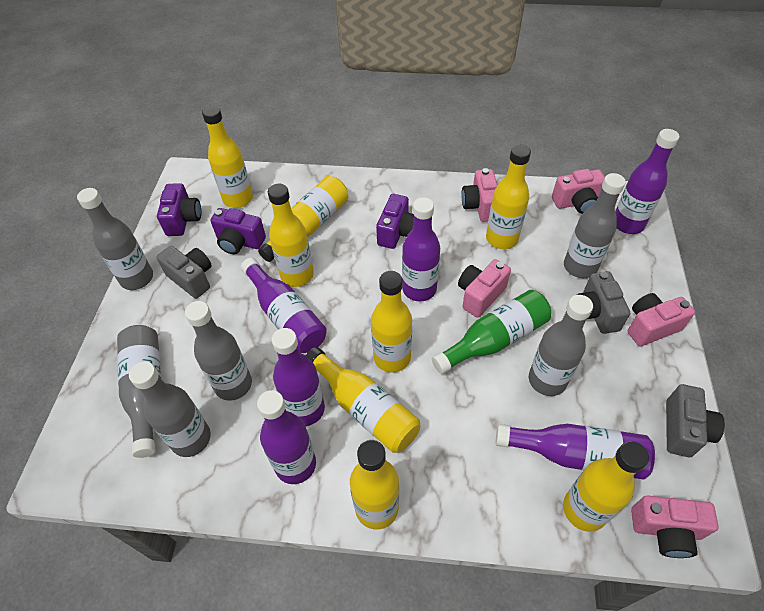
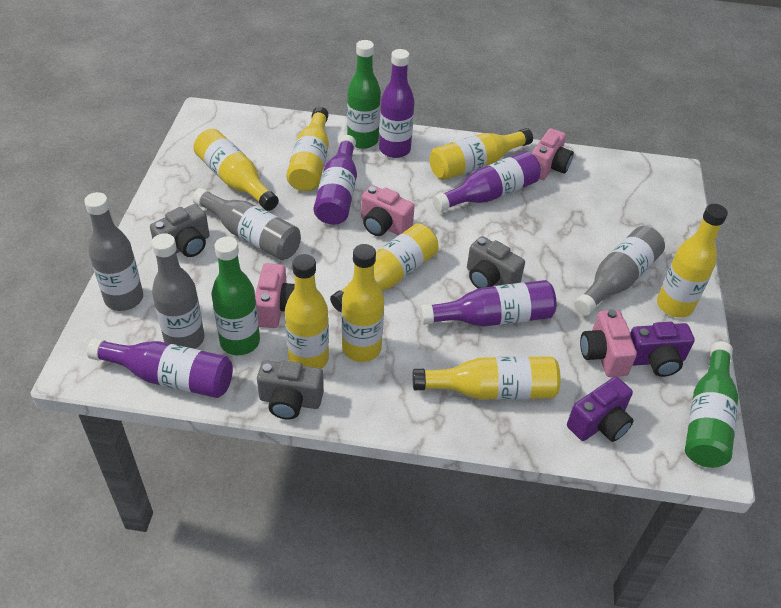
green bottle: [432,290,551,374] = 1 -> [211,237,260,355] [347,40,381,149] [685,341,738,468] = 3
grey bottle: [77,188,153,290] [117,325,161,458] [129,361,211,457] [185,301,252,401] [529,295,593,396] [564,173,626,278] = 6 -> [84,192,143,311] [151,233,205,349] [192,188,301,260] [574,226,665,316] = 4
pink camera: [458,259,511,318] [462,168,498,222] [552,169,605,214] [628,293,695,347] [631,496,719,558] = 5 -> [255,263,295,328] [361,185,415,236] [532,128,574,180] [580,309,637,377] = 4
purple bottle: [241,258,327,353] [257,390,316,484] [272,328,325,426] [402,197,440,301] [496,424,655,480] [615,129,679,234] = 6 -> [87,338,233,398] [314,135,357,225] [379,49,414,158] [420,280,556,327] [433,151,541,212] = 5
purple camera: [157,183,201,236] [210,208,266,254] [376,194,414,249] = 3 -> [567,377,634,442] [630,322,695,377] = 2

